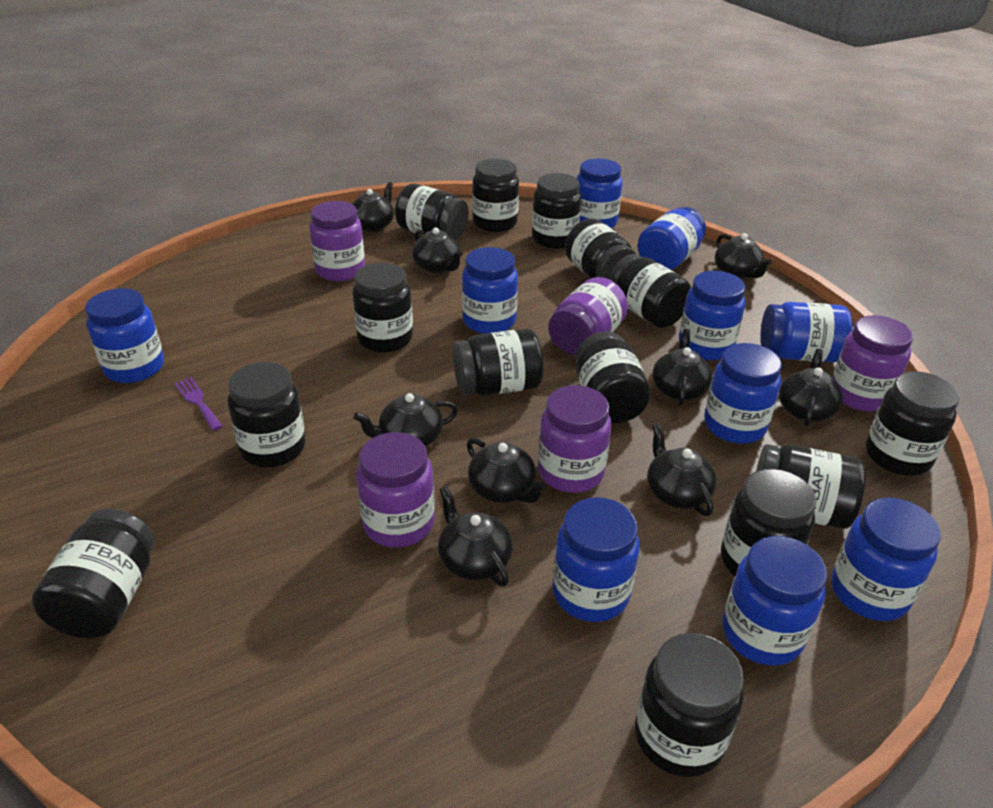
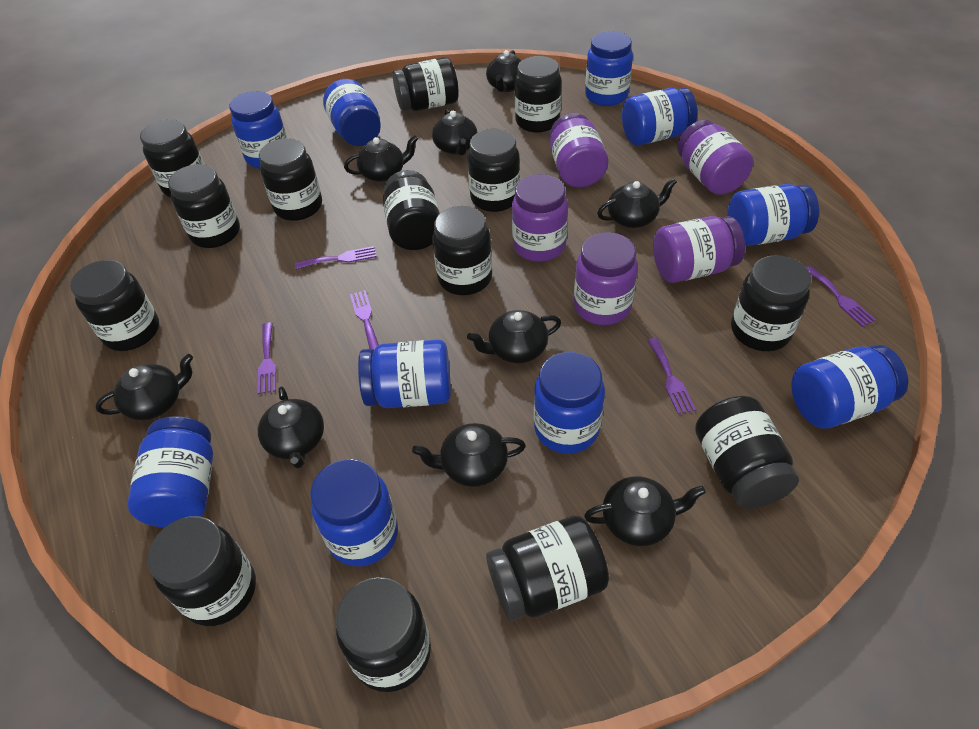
purple fork: [175,377,223,431] = 1 -> [257,322,276,394] [295,246,376,269] [350,290,379,349] [647,338,696,414] [806,266,876,327] = 5

